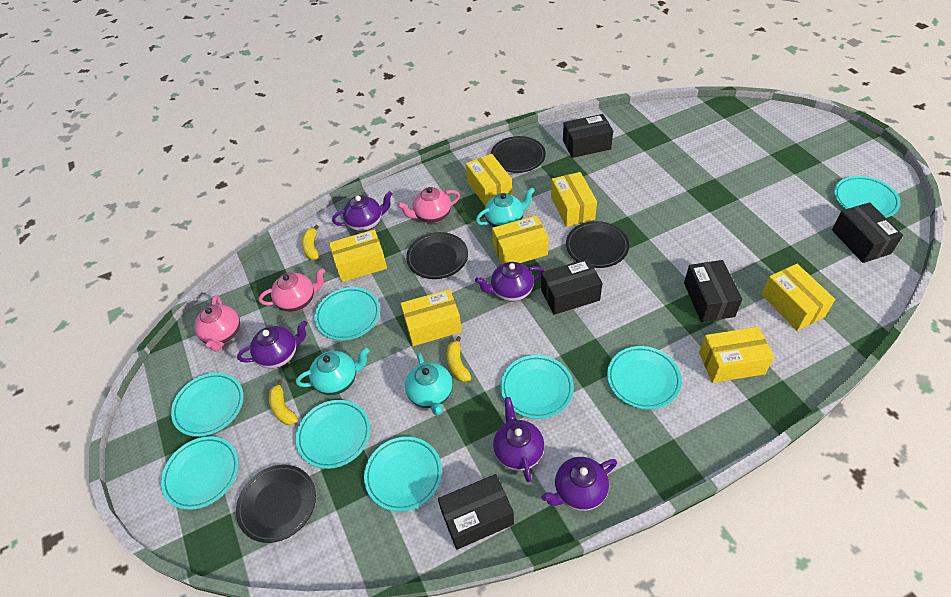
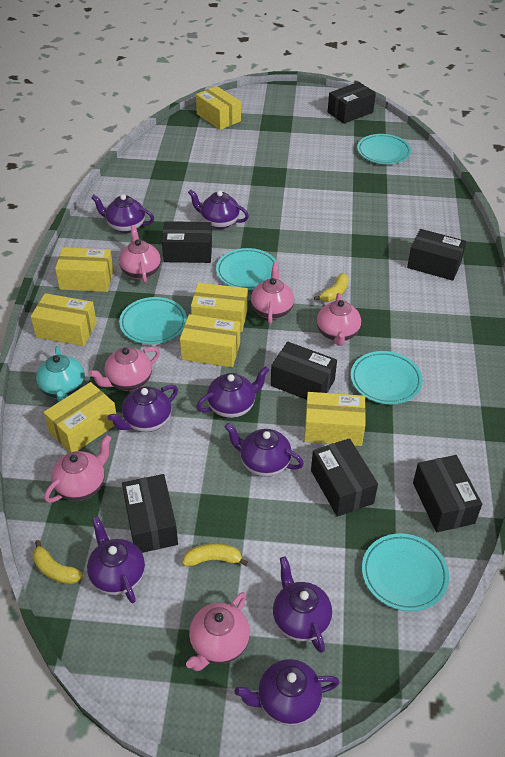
black box: [438,474,514,550] [541,259,602,315] [563,114,613,158] [684,260,742,322] [832,202,903,263] = 5 -> [122,474,178,553] [162,221,212,263] [271,342,337,400] [311,438,378,517] [328,82,376,124] [407,229,466,281] [413,455,482,532] = 7
black plate: [236,465,316,543] [406,232,468,279] [491,136,546,173] [566,221,629,268] = 4 -> none = 0
pink teapot: [194,295,240,352] [259,268,325,312] [397,187,460,223] = 3 -> [44,435,111,503] [89,347,160,391] [119,225,161,283] [186,592,250,671] [251,262,294,324] [317,293,361,346] = 6
purple teapot: [237,321,307,368] [332,191,392,231] [475,262,544,301] [493,397,544,482] [541,457,617,511] = 5 -> [87,516,145,603] [91,194,154,233] [107,385,178,432] [188,189,249,229] [196,366,269,418] [225,423,304,477] [234,659,340,726] [273,556,332,653] = 8
turquoise plate: [161,436,239,510] [171,373,244,437] [296,400,370,469] [315,287,380,340] [364,437,442,512] [501,355,574,419] [607,346,682,409] [834,176,901,218] = 8 -> [119,297,187,344] [216,248,279,290] [351,351,423,404] [357,134,411,164] [362,533,449,612] = 5
turquoise teapot: [296,348,369,395] [405,352,453,416] [476,187,535,227] = 3 -> [36,346,85,402] = 1

